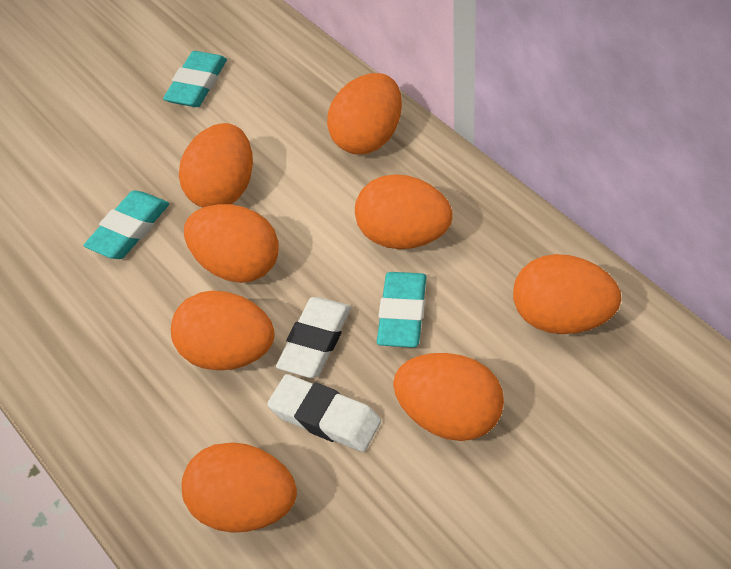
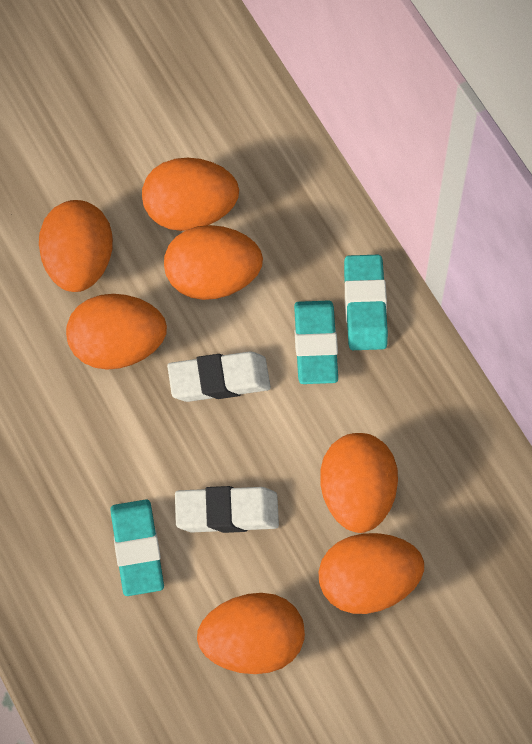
orange egg: [171,290,275,370] [179,123,253,208] [182,442,297,533] [184,204,279,283] [327,73,402,154] [355,174,453,249] [393,353,504,441] [513,254,621,334] = 8 -> [39,200,113,292] [66,294,167,370] [142,158,239,231] [164,225,263,300] [197,593,305,674] [318,533,424,614] [320,433,398,533] = 7

